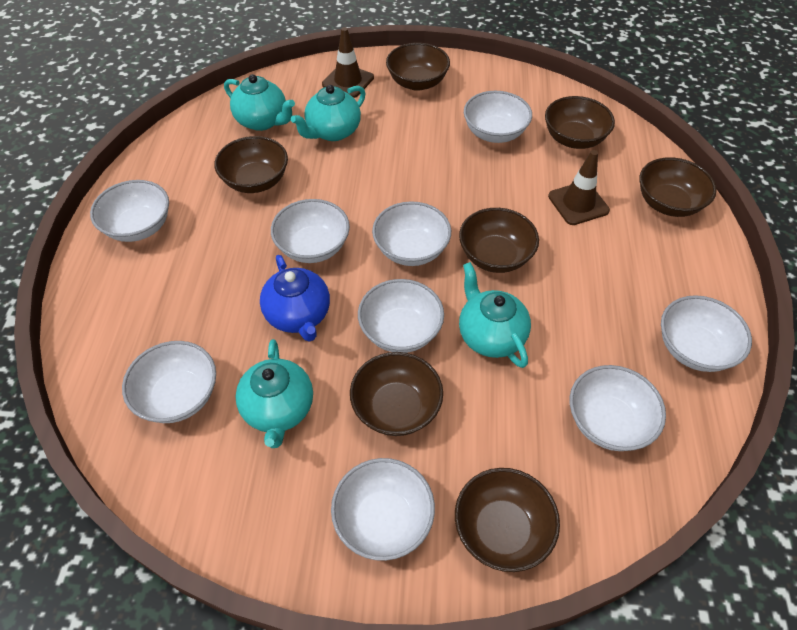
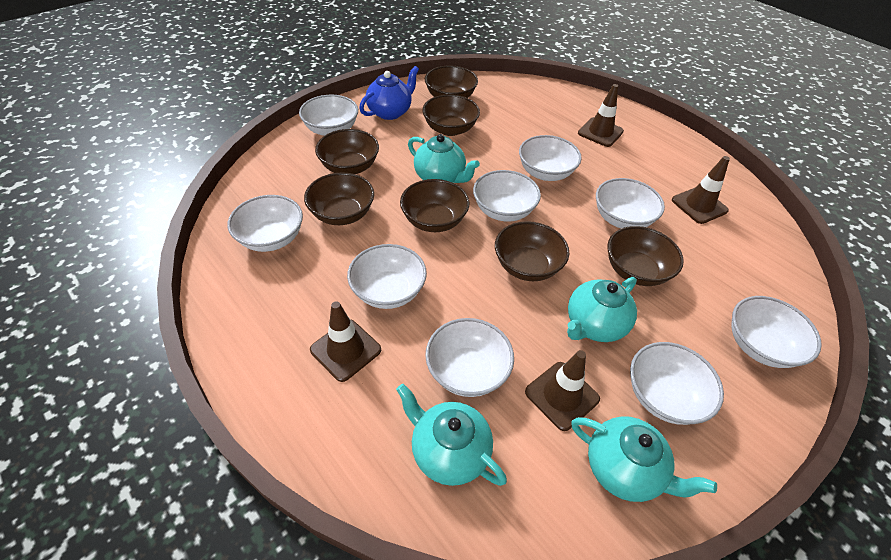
brown traffic cone: [322,27,374,98] [548,150,610,225] = 2 -> [310,301,381,382] [525,350,600,431] [578,84,624,147] [672,156,730,224] = 4

